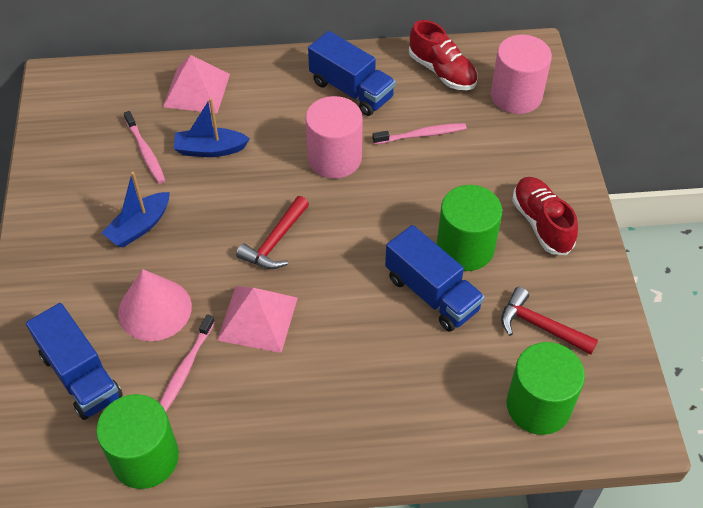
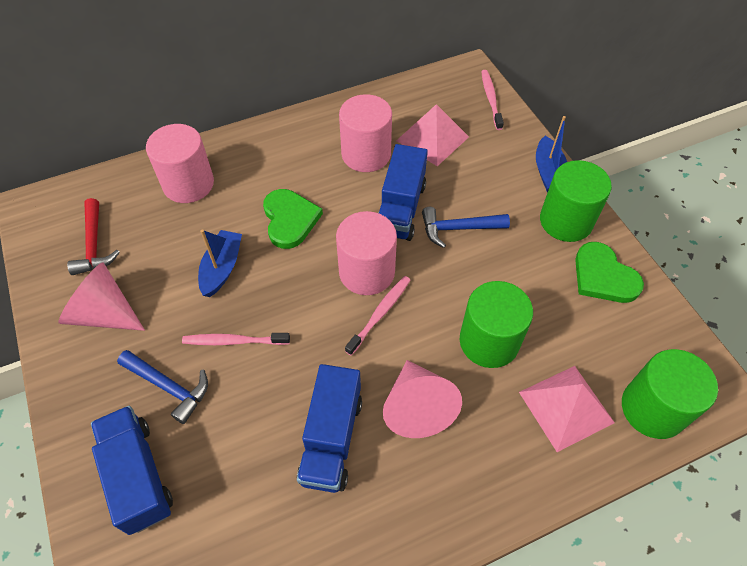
blue hammer: none = 0 -> [117,350,208,424] [422,207,510,248] = 2
green heart: none = 0 -> [263,189,323,249] [575,242,644,303] = 2
pink cone: [118,269,192,341] = 1 -> [59,262,145,331] [383,360,462,438] = 2
pink cylinder: [305,96,363,179] [491,35,552,114] = 2 -> [146,124,214,203] [336,211,397,295] [339,94,392,172] = 3
red hammer: [236,196,309,269] [501,287,598,355] = 2 -> [67,198,120,275] = 1
red shoe: [409,20,478,90] [512,177,578,255] = 2 -> none = 0

